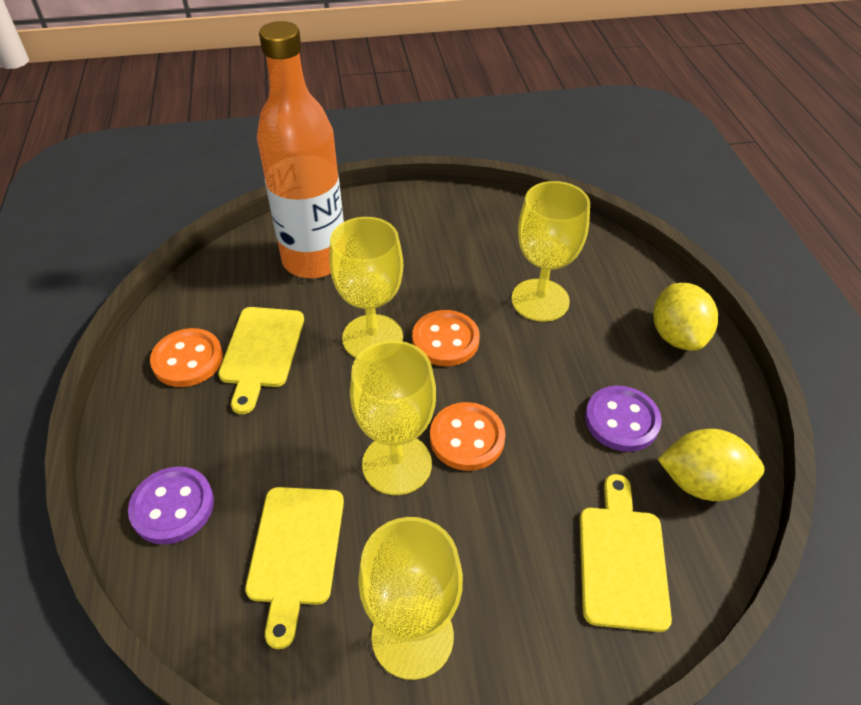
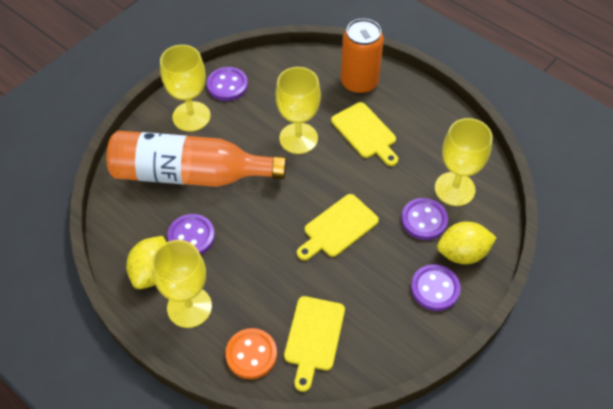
orange button: [150,328,223,387] [412,310,480,366] [430,402,506,471] = 3 -> [225,328,277,379] = 1
orange can: none = 0 -> [341,19,384,94] = 1
purple button: [128,466,214,545] [585,386,662,452] = 2 -> [167,214,215,255] [207,67,248,101] [401,198,448,240] [411,264,461,311] = 4

